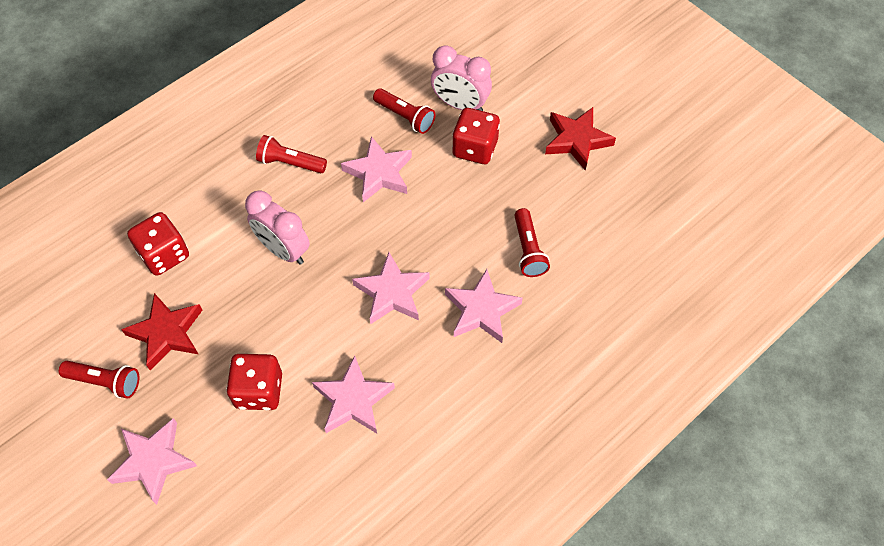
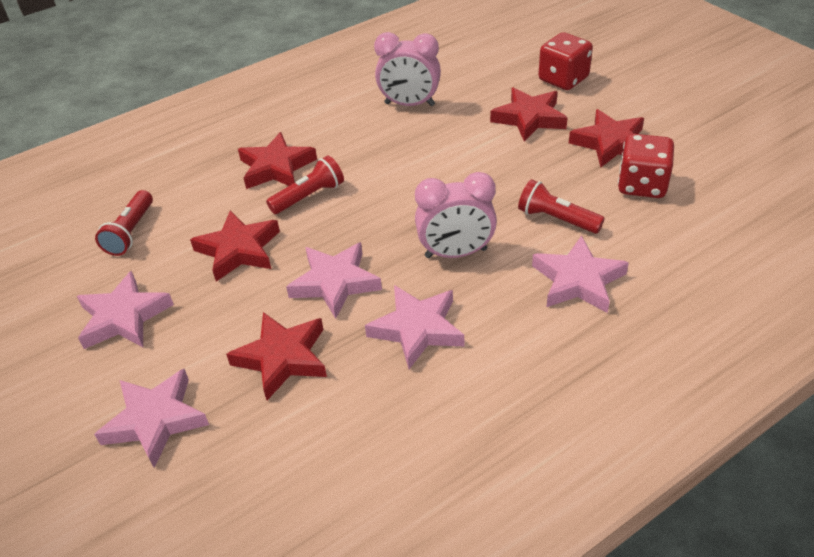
red dice: [127,212,189,276] [226,354,282,410] [452,108,500,164] = 3 -> [538,33,593,90] [618,134,674,198] = 2
red flashlight: [59,361,139,399] [256,135,327,173] [373,88,435,134] [514,208,550,277] = 4 -> [95,190,153,256] [266,155,344,214] [518,179,605,234] = 3
red star: [121,293,202,370] [545,107,616,171] = 2 -> [190,210,280,282] [226,312,327,400] [238,132,317,189] [490,87,568,142] [569,109,644,167] = 5

